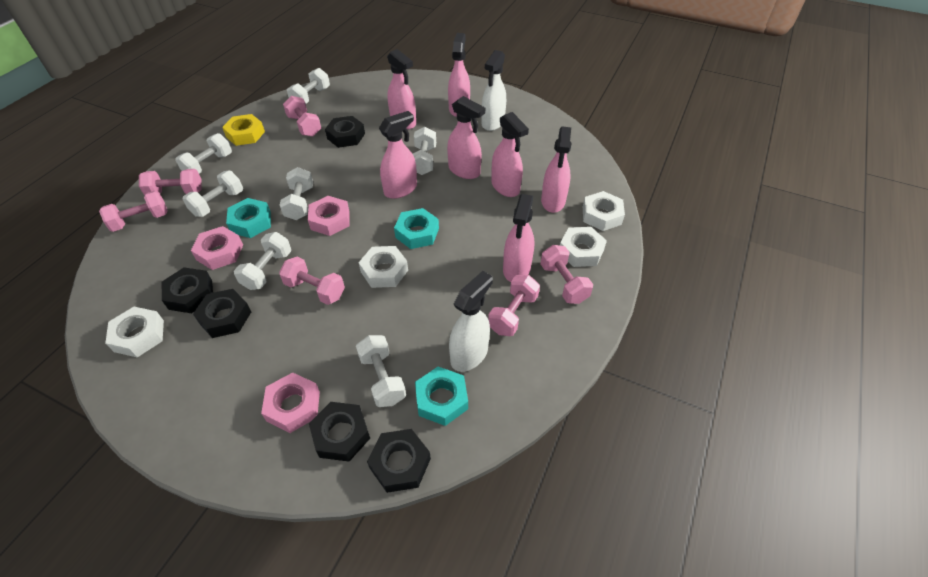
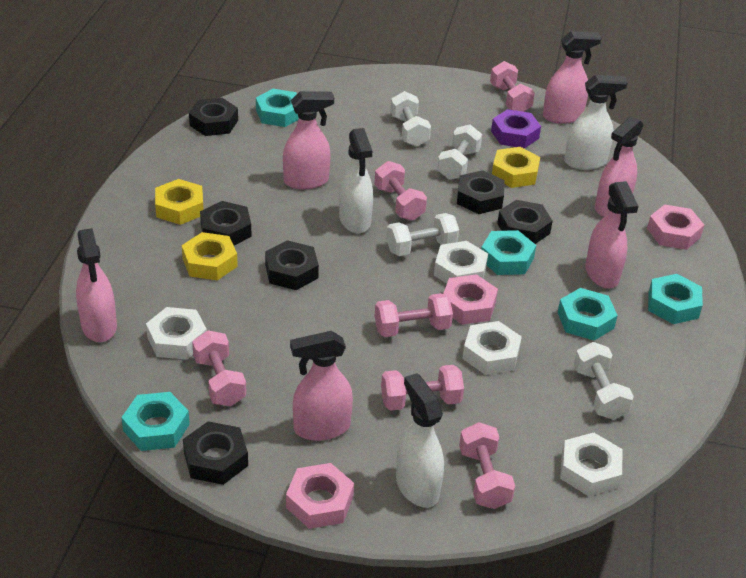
black nut: [162,267,213,313] [193,289,251,338] [309,402,370,462] [325,116,365,148] [367,429,431,493] = 5 -> [183,421,248,485] [189,98,238,136] [200,201,252,245] [265,240,319,290] [457,170,505,214] [497,200,553,244] = 6
pink spray bottle: [379,111,417,199] [387,49,416,130] [447,96,485,179] [448,33,470,117] [492,112,529,197] [503,194,534,282] [541,127,571,213] = 7 -> [76,228,117,342] [283,91,334,189] [290,331,353,441] [543,31,602,124] [585,181,639,288] [595,116,644,217] = 6
purple nut: none = 0 -> [491,109,541,149] = 1
turquoise nut: [226,198,271,238] [394,208,439,249] [415,367,468,426] = 3 -> [121,392,190,451] [256,89,299,127] [481,230,536,275] [557,288,618,341] [648,274,703,324] = 5
white dumbbell: [175,133,232,174] [183,170,243,217] [234,232,291,290] [280,167,313,220] [287,68,330,104] [356,335,406,407] [413,127,436,175] = 7 -> [386,213,459,256] [390,91,431,147] [437,124,482,180] [574,342,634,420] = 4
white spray bottle: [449,271,493,372] [482,50,506,131] = 2 -> [339,128,373,233] [396,373,444,508] [564,75,628,170] = 3
yellow nut: [222,114,265,146] = 1 -> [155,179,204,225] [182,232,238,280] [492,147,540,188] = 3

